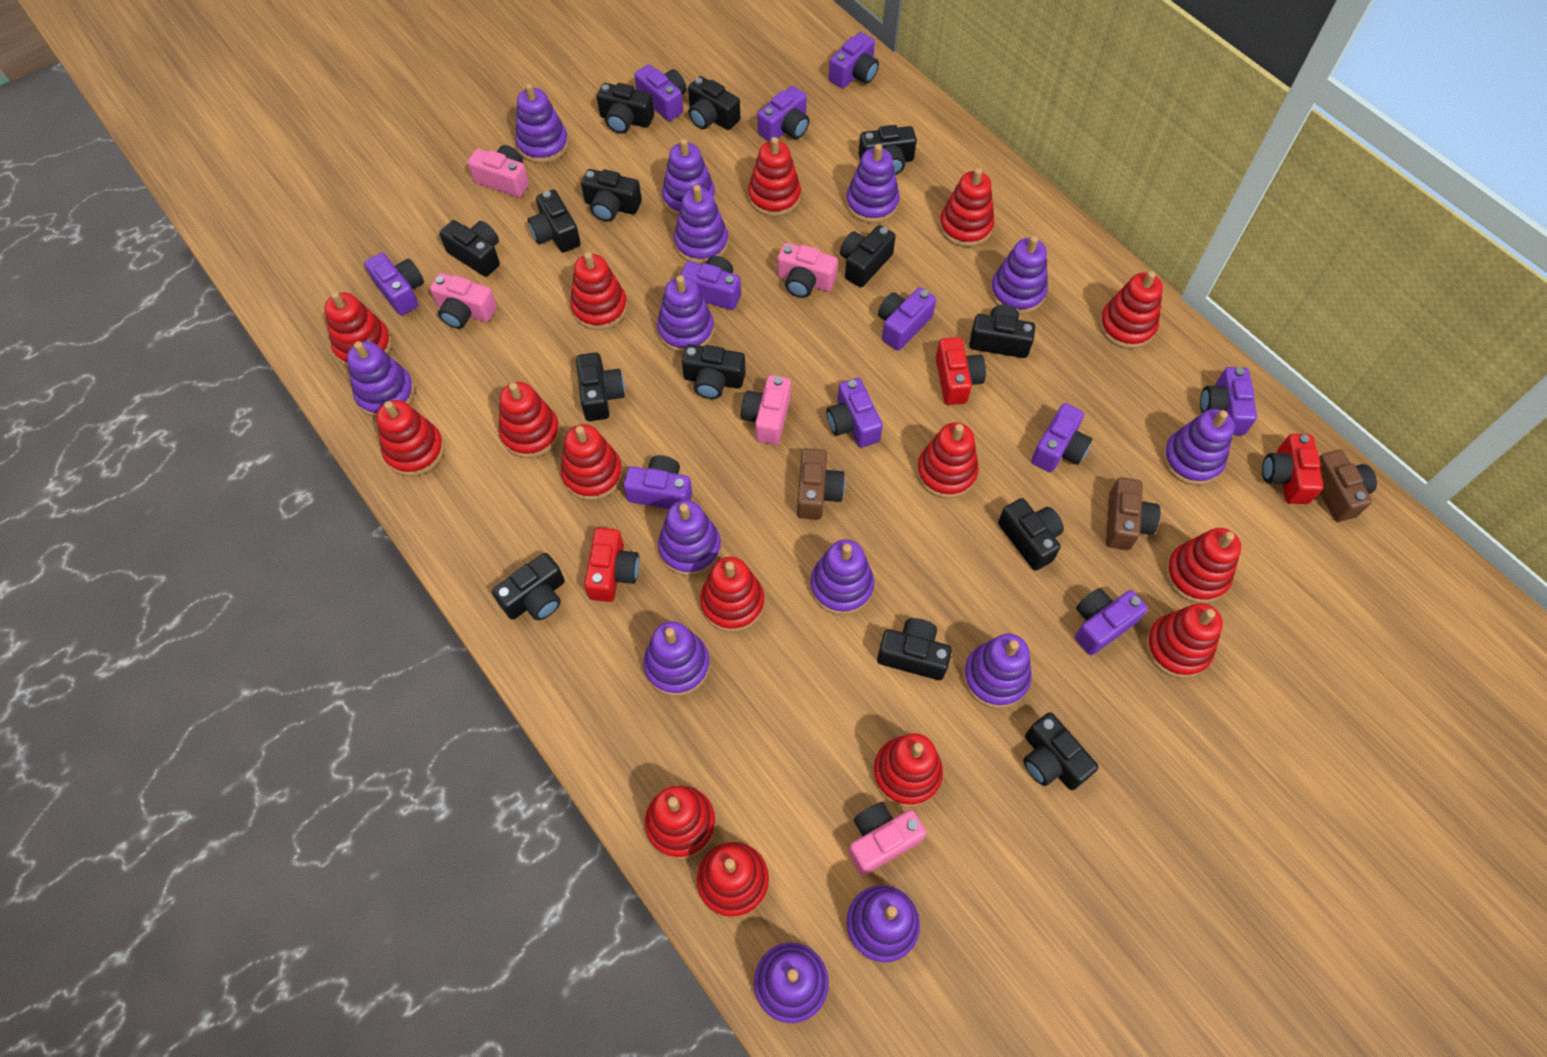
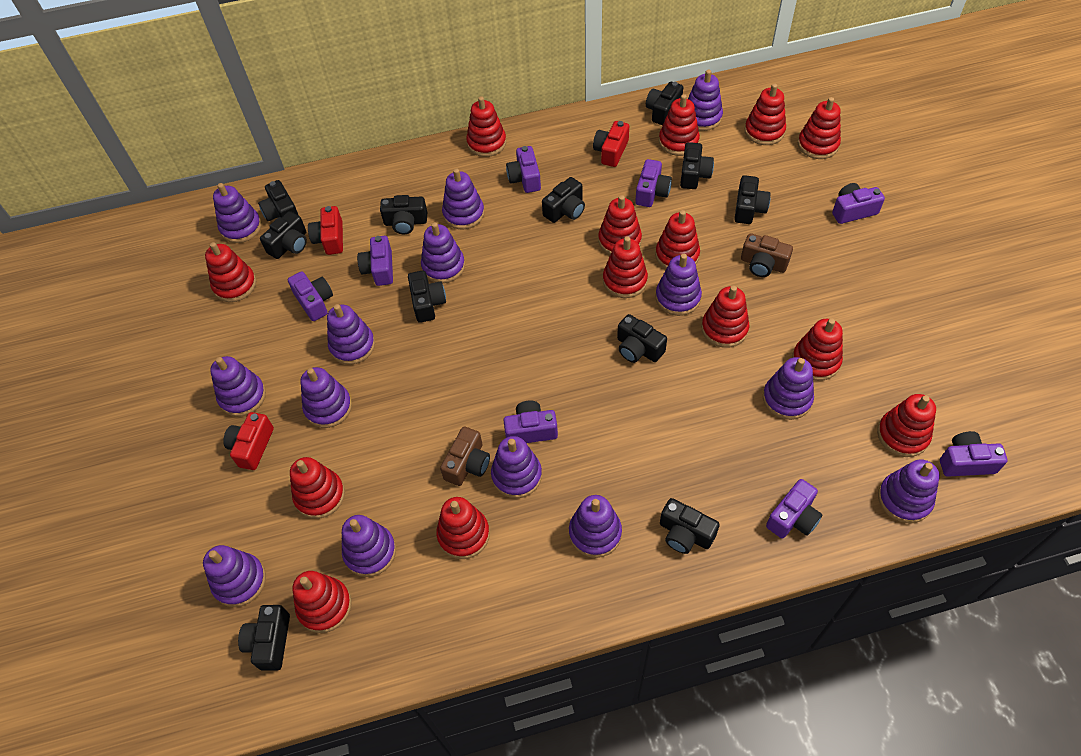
black camera: [439,220,500,277] [492,553,565,620] [528,189,581,253] [576,352,625,421] [581,169,642,221] [597,83,654,134] [682,344,746,399] [688,76,740,130] [840,225,896,287] [858,125,917,175] [877,618,952,680] [969,305,1035,358] [998,498,1064,571] [1023,712,1098,790] = 14 -> [238,605,290,671] [258,180,299,221] [260,211,307,259] [380,195,427,234] [408,271,446,323] [542,177,585,223] [617,314,667,363] [646,82,683,125] [660,498,720,554] [680,142,714,189] [735,175,770,224] = 11
brown camera: [797,448,845,520] [1106,477,1161,550] [1319,450,1377,522] = 3 -> [440,427,490,486] [741,233,793,277] = 2
pink camera: [430,273,497,329] [467,145,529,197] [741,375,791,445] [777,243,838,298] [848,802,926,875] = 5 -> none = 0
purple camera: [364,253,424,316] [623,455,692,509] [634,65,686,121] [680,256,741,310] [757,86,809,141] [826,378,883,448] [829,32,879,88] [878,287,936,351] [1031,403,1092,472] [1075,588,1148,655] [1200,367,1257,435] = 11 -> [288,271,333,321] [357,236,393,286] [503,400,558,443] [506,146,541,193] [635,159,672,207] [766,479,822,538] [832,183,885,224] [940,431,1008,477] = 8
red stacking toy: [324,291,392,366] [377,400,444,476] [499,382,560,458] [561,424,623,501] [570,252,628,330] [645,786,716,859] [697,842,769,918] [700,557,764,632] [748,137,801,217] [873,733,943,807] [917,422,979,499] [939,168,995,247] [1099,271,1163,349] [1145,603,1223,678] [1165,528,1241,603] = 15 -> [205,242,256,302] [290,457,345,519] [292,571,352,633] [436,497,490,559] [466,96,506,157] [598,195,642,255] [603,236,648,298] [655,210,700,269] [659,94,700,156] [701,286,749,348] [745,84,786,145] [792,318,843,381] [798,97,841,159] [877,394,936,457] = 14

